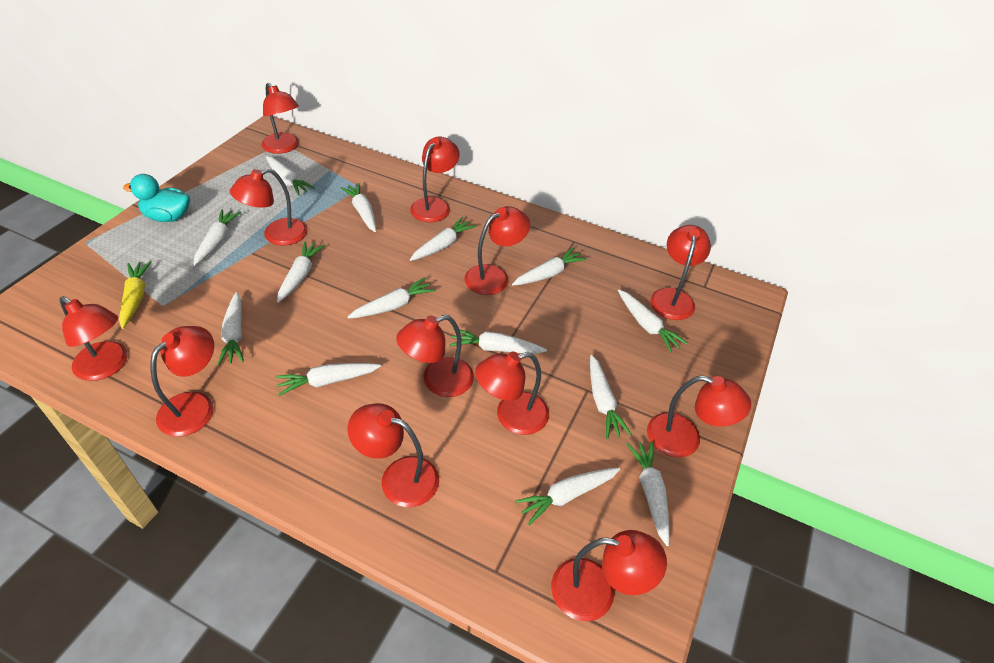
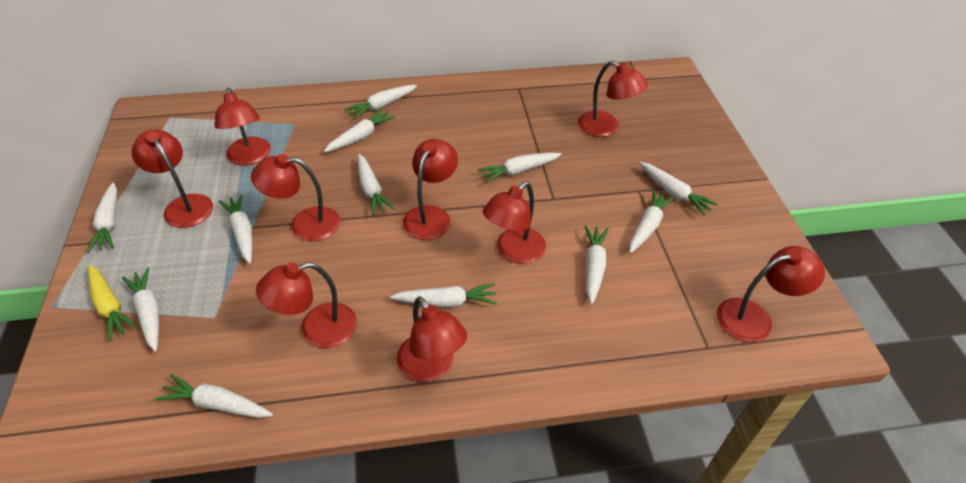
red lamp: [60,296,128,381] [150,326,214,437] [230,168,307,246] [262,83,299,154] [347,403,439,507] [396,315,474,397] [410,137,460,222] [465,206,530,295] [475,352,549,435] [551,530,667,621] [647,376,751,457] [650,225,711,320] = 12 -> [131,129,213,228] [214,87,271,166] [251,154,340,242] [256,262,357,348] [397,296,467,382] [403,139,458,240] [483,182,546,264] [578,61,648,137] [717,246,825,343] = 9
turquoise duck: [123,174,190,222] = 1 -> none = 0
white carrot: [193,209,241,265] [217,292,244,365] [266,156,315,196] [276,363,381,396] [277,241,325,303] [341,183,376,232] [348,277,436,319] [410,217,477,261] [449,328,547,354] [512,247,587,286] [515,468,620,525] [590,355,632,439] [618,290,687,353] [627,441,670,546] = 14 -> [87,183,117,253] [122,268,159,352] [155,374,273,418] [219,194,252,264] [324,108,395,152] [344,85,417,120] [358,154,395,216] [390,283,497,308] [478,153,561,184] [585,225,609,304] [629,189,675,253] [639,162,718,216] = 12

